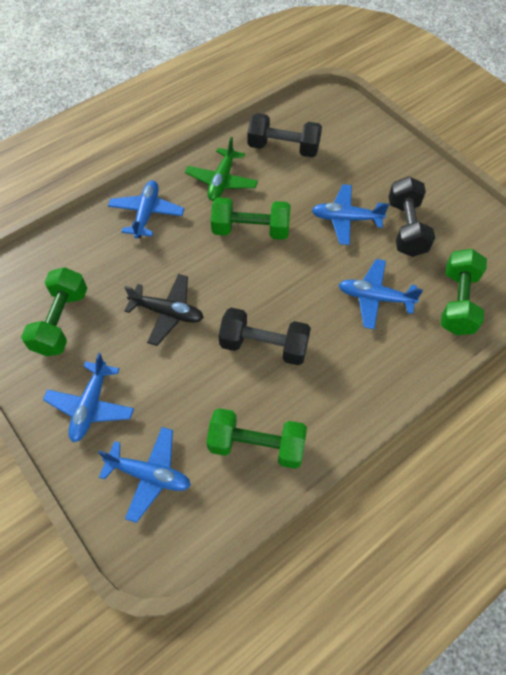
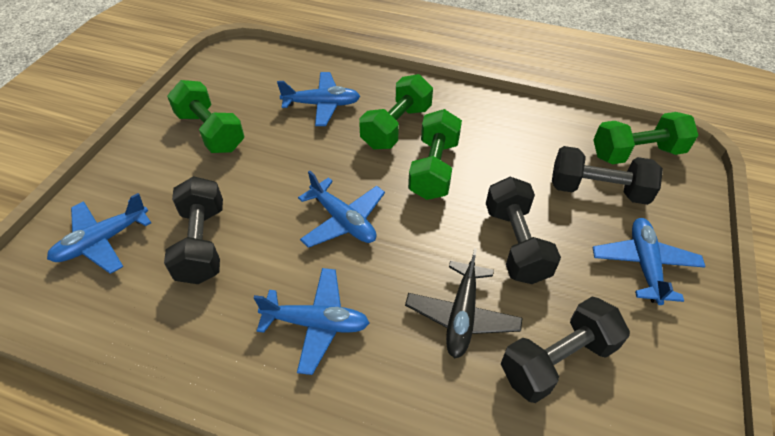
black dumbbell: [219,308,311,365] [248,113,322,158] [388,176,435,257] = 3 -> [164,176,223,284] [486,177,561,284] [501,296,630,403] [552,146,663,205] = 4
green plane: [185,137,258,201] = 1 -> none = 0

